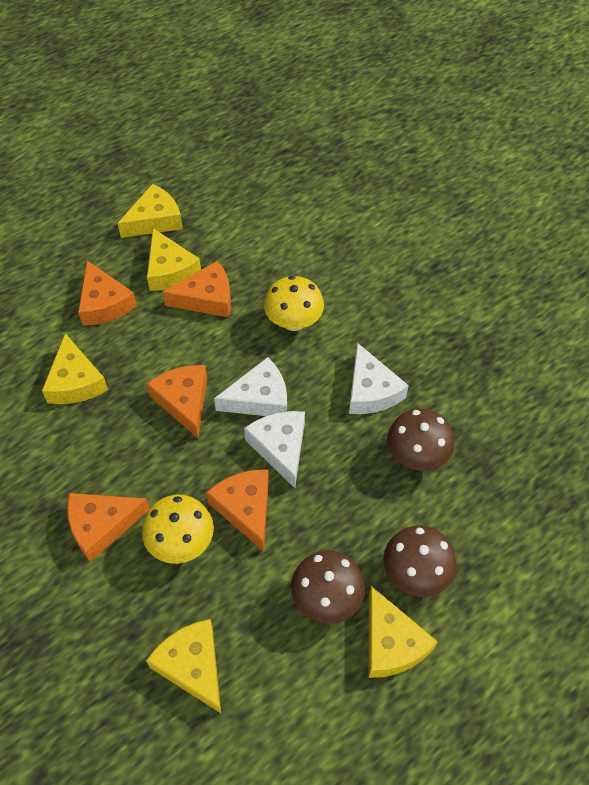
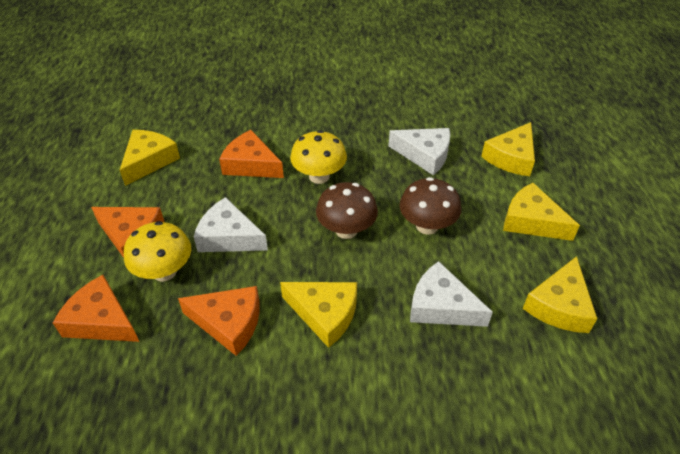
brown mushroom: [291,550,365,624] [383,526,457,597] [387,408,454,471] = 3 -> [316,182,378,239] [400,177,461,235] = 2
orange cheese: [67,493,150,562] [78,261,137,326] [147,365,207,438] [162,261,231,317] [206,469,269,551] = 5 -> [53,275,139,342] [91,207,164,258] [178,286,260,356] [219,130,284,178] = 4

